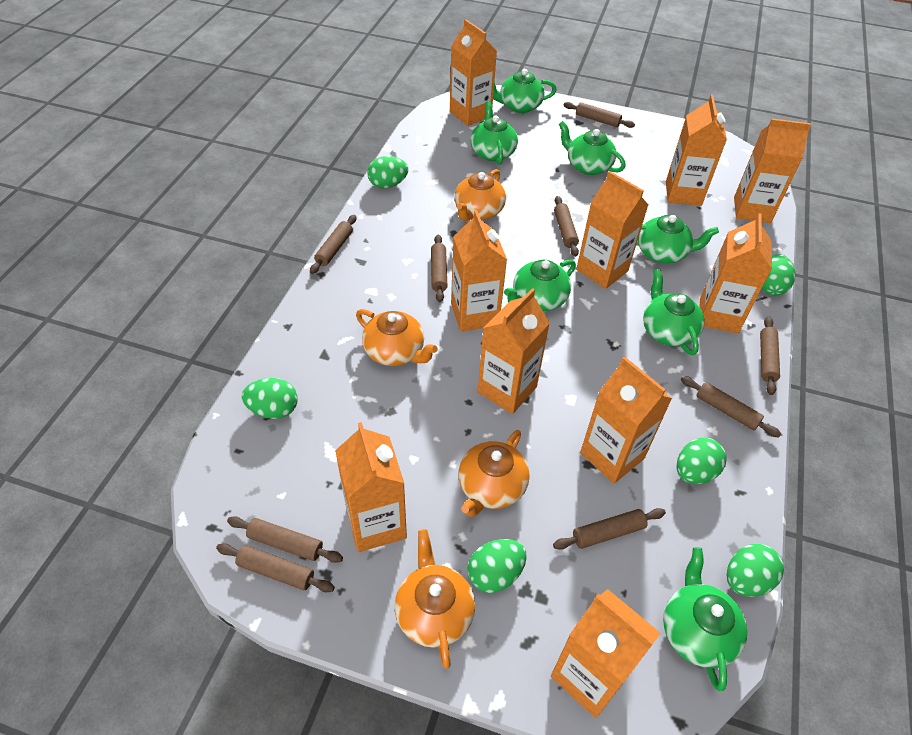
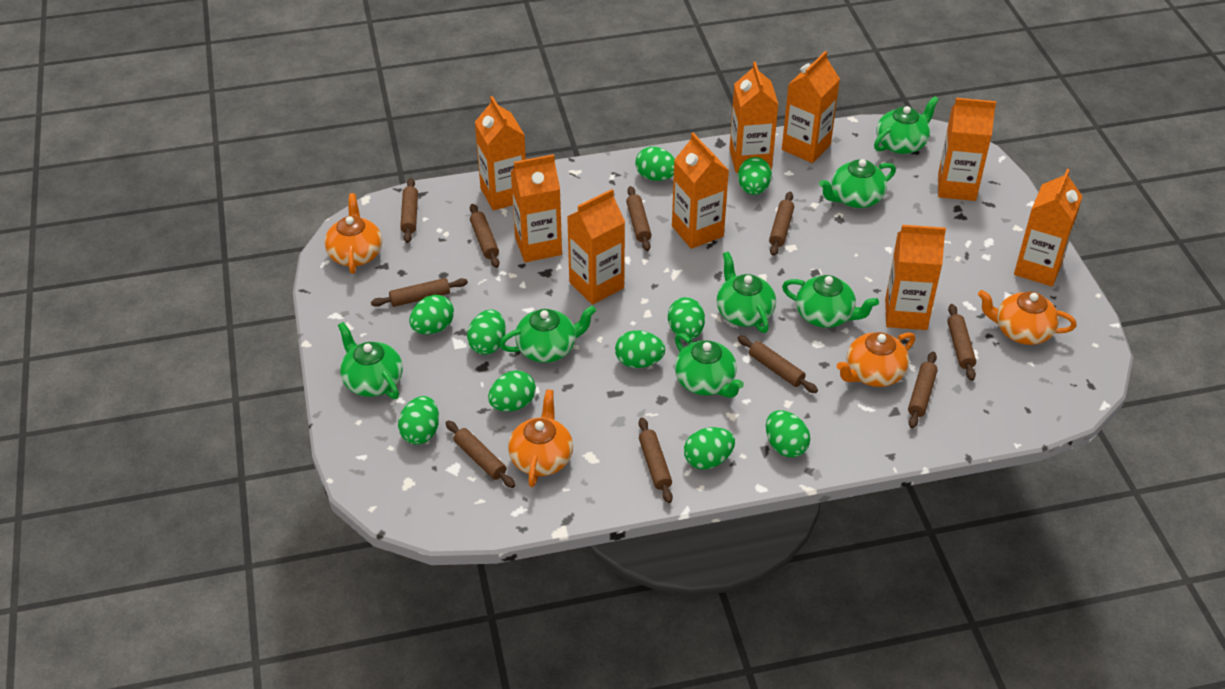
brown rolling pin: [216,543,335,592] [227,516,343,563] [310,215,356,274] [431,234,447,302] [553,508,666,550] [554,196,579,257] [564,102,635,128] [681,376,781,438] [760,316,780,395] = 9 -> [371,278,468,307] [400,178,418,243] [446,420,515,488] [470,204,499,268] [626,186,651,251] [639,417,673,503] [737,335,818,393] [769,192,794,256] [908,352,938,428] [948,304,976,381] = 10
green egg: [242,378,298,419] [367,156,408,188] [467,539,527,593] [676,438,727,484] [726,544,784,597] [762,254,796,295] = 6 -> [398,396,439,445] [409,295,454,334] [467,309,506,355] [488,370,536,412] [615,330,665,368] [635,147,675,181] [668,297,705,339] [684,427,735,470] [738,157,772,195] [766,410,810,457] = 10
orange carton: [335,422,407,552] [450,19,497,126] [451,210,507,332] [478,288,550,414] [551,589,661,718] [576,171,648,289] [580,356,672,484] [666,95,727,206] [699,213,772,334] [734,118,812,223] = 10 -> [475,96,526,211] [511,154,562,262] [567,189,625,305] [672,133,729,249] [729,62,779,173] [782,51,840,163] [885,225,946,330] [938,98,996,201] [1014,169,1083,286] = 9

